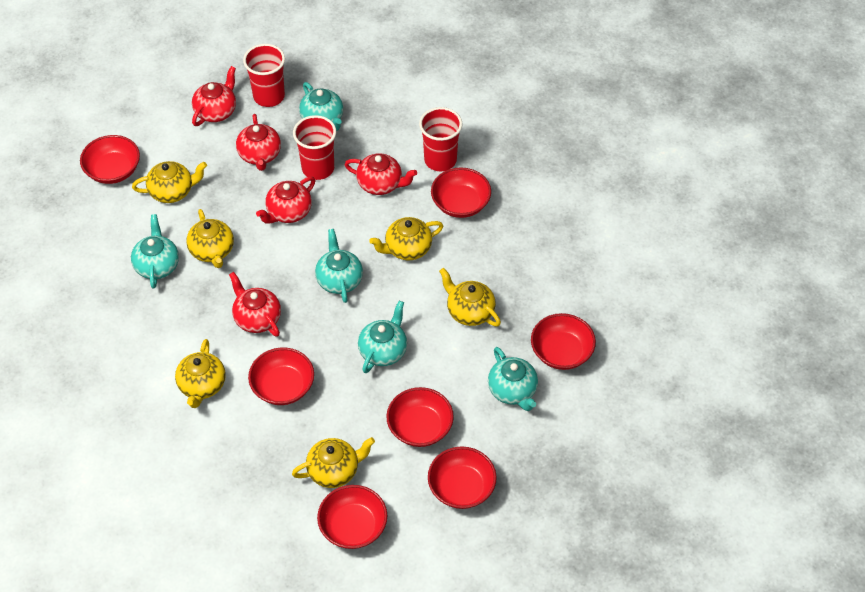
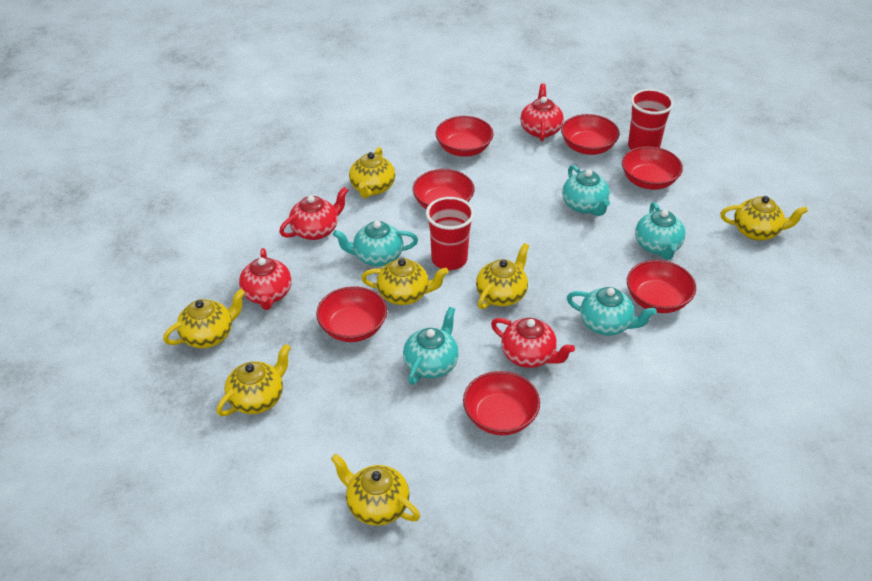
red cup: [243,44,285,107] [293,115,336,180] [419,107,462,171] = 3 -> [426,197,474,270] [628,89,674,150] = 2
red teapot: [192,66,236,126] [229,272,281,337] [236,114,281,171] [256,177,315,224] [344,153,417,195] = 5 -> [239,248,292,310] [279,187,348,240] [491,318,575,368] [520,83,564,141] = 4
yellow teapot: [132,161,207,203] [175,339,226,408] [186,209,234,268] [292,437,375,488] [369,217,443,261] [439,268,501,326] = 6 -> [163,289,245,348] [217,344,291,416] [331,454,420,526] [349,147,395,198] [361,258,449,305] [476,243,529,309] [720,196,808,241] = 7

